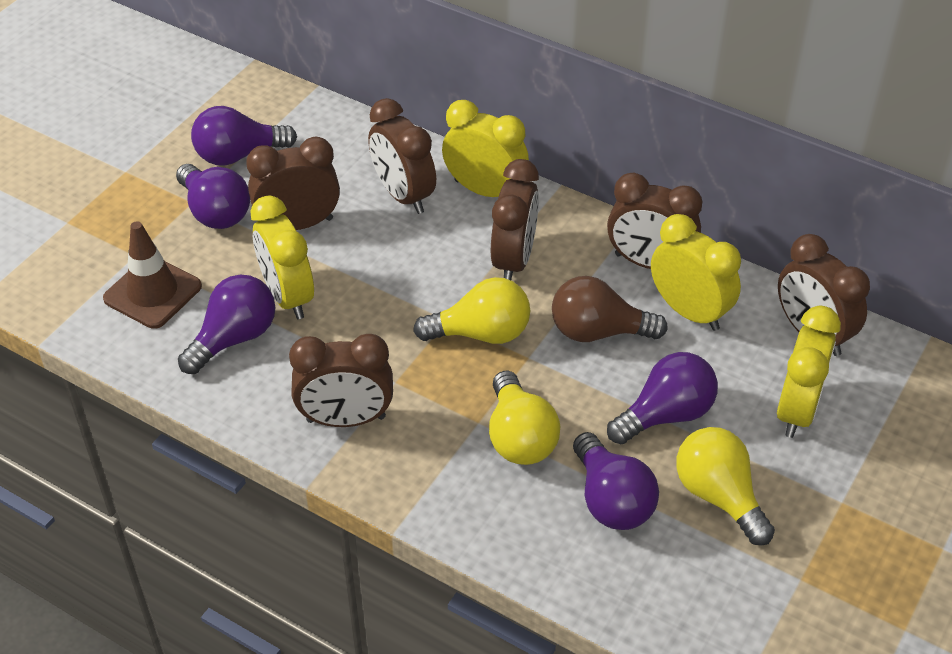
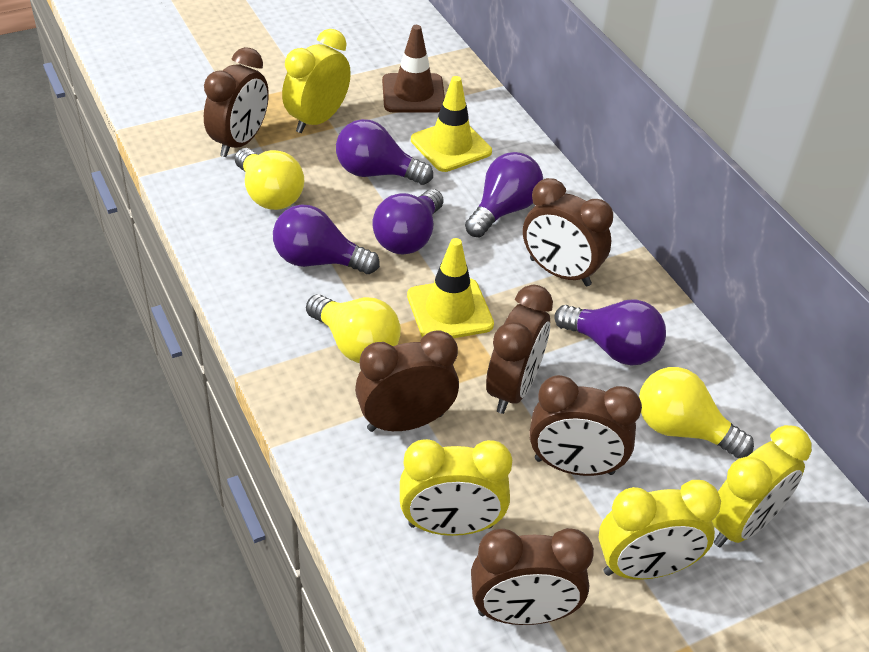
brown light bulb: [552,276,668,342] = 1 -> none = 0
yellow traffic cone: none = 0 -> [407,238,494,338] [411,76,492,172] = 2

